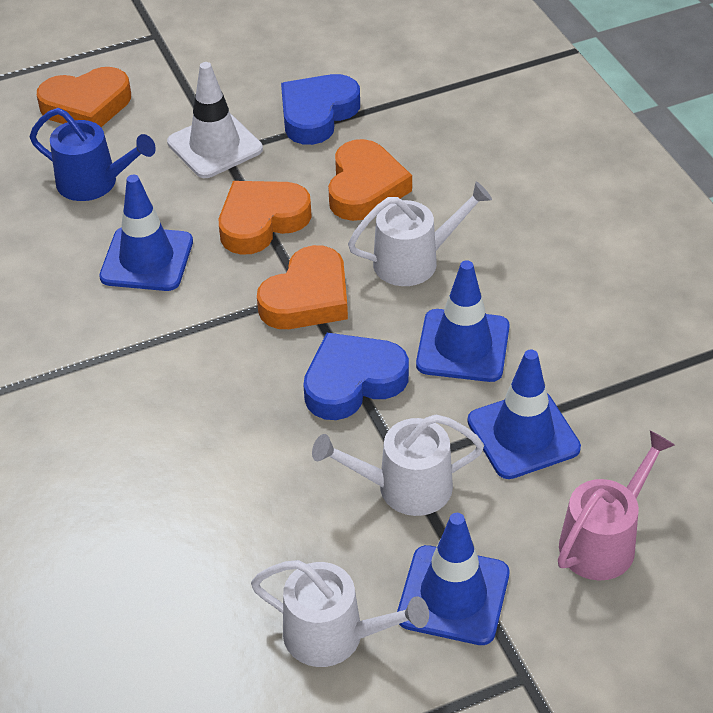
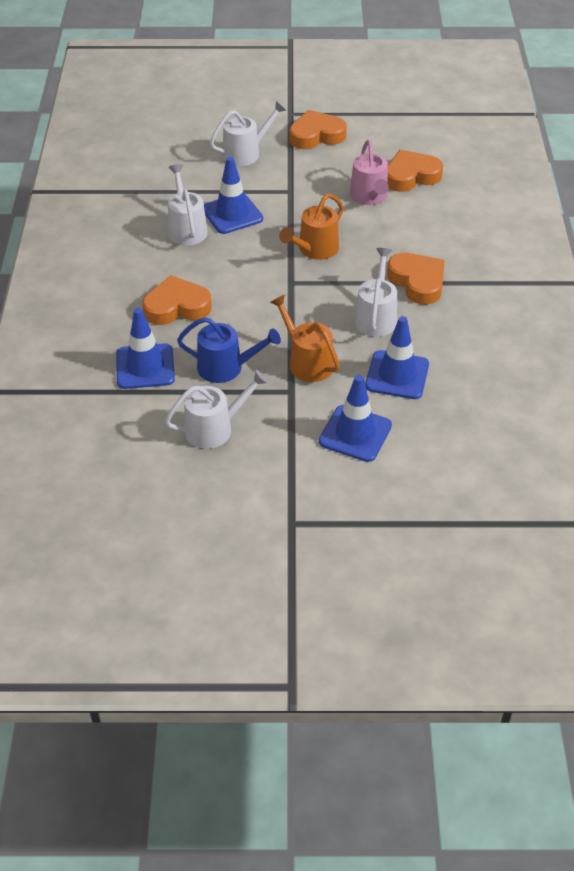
blue heart: [281,74,360,145] [303,333,409,420] = 2 -> none = 0
orange watering can: none = 0 -> [270,294,340,382] [279,194,344,260] = 2
white traffic cone: [167,62,263,178] = 1 -> none = 0
white watering can: [251,560,429,667] [312,414,484,516] [348,182,492,286] = 3 -> [165,370,268,449] [168,164,208,245] [210,101,286,166] [354,248,397,337] = 4

